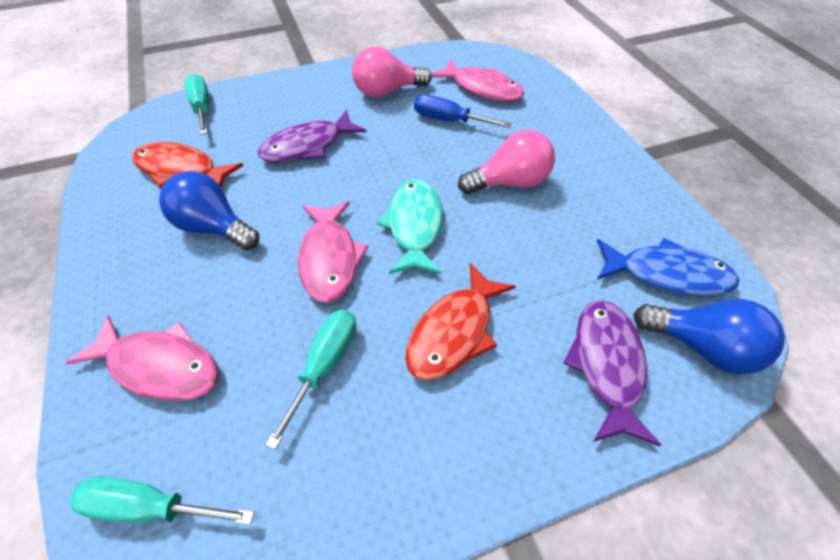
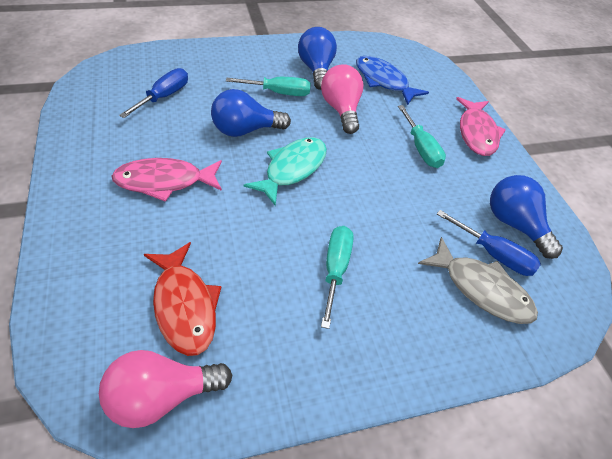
blue light bulb: [159,171,259,250] [633,299,785,374] = 2 -> [211,89,291,137] [298,27,337,90] [490,175,563,259] = 3
blue screwdriver: [414,95,512,128] = 1 -> [119,68,188,118] [437,210,541,276] = 2
grey fish: none = 0 -> [418,237,538,324] = 1
pink fish: [66,315,219,401] [298,201,368,303] [431,60,524,102] = 3 -> [112,158,222,202] [456,97,506,156] = 2
purple fish: [258,110,367,163] [563,300,661,446] = 2 -> none = 0
red fish: [132,142,243,188] [405,263,516,381] = 2 -> [144,242,221,356] = 1

